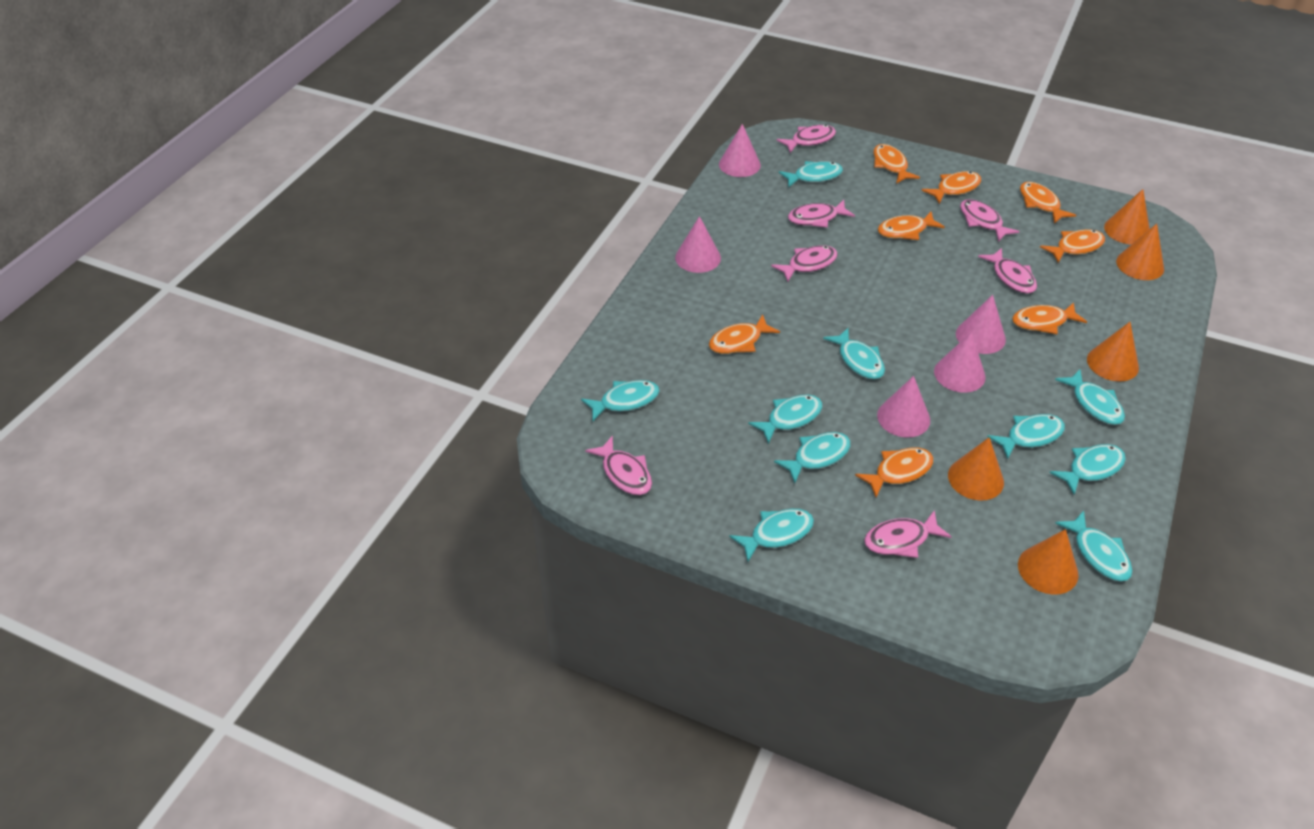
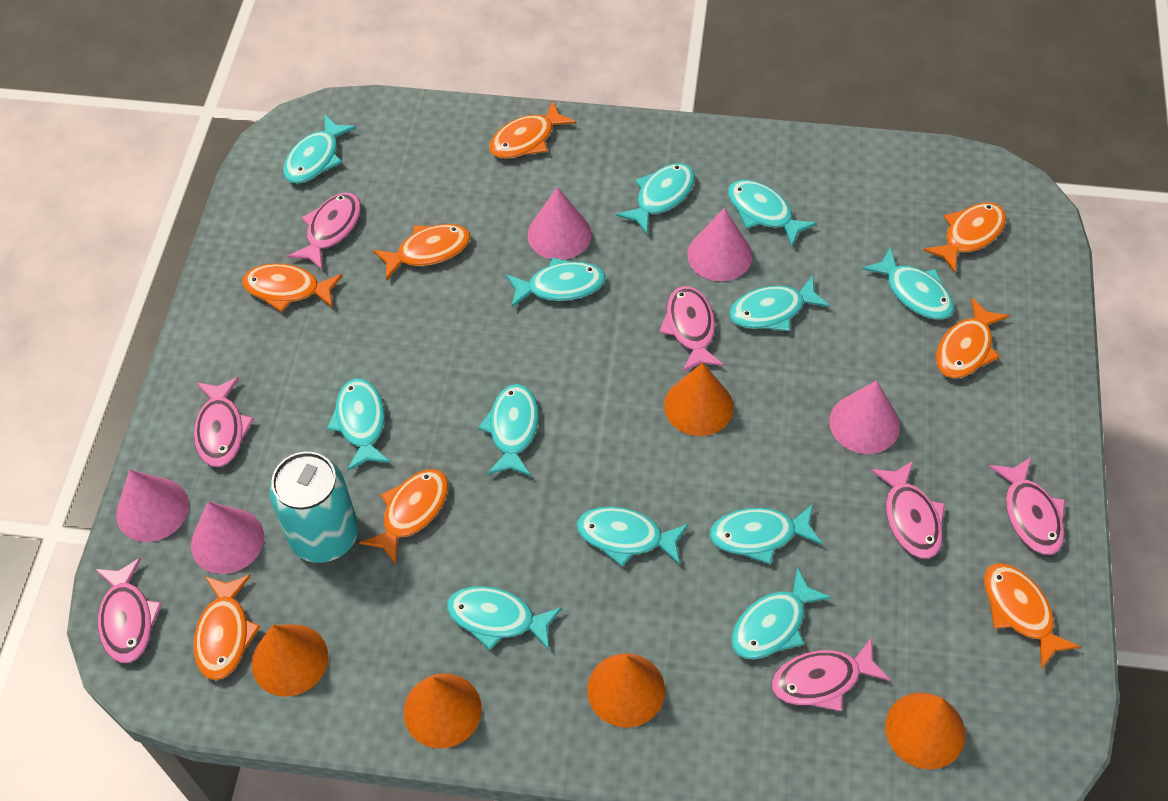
turquoise can: none = 0 -> [269,451,359,563] = 1
turquoise fish: [581,380,660,421] [729,509,814,562] [748,395,822,444] [774,432,851,483] [779,161,843,188] [823,328,885,379] [987,414,1065,459] [1049,444,1126,495] [1055,369,1125,425] [1055,511,1133,581] = 10 -> [283,114,356,184] [327,379,391,471] [447,586,562,650] [478,384,539,476] [506,257,606,308] [577,507,688,567] [616,163,695,234] [709,504,822,564] [728,180,817,247] [729,275,830,331] [731,567,832,659] [862,247,954,320] = 12

